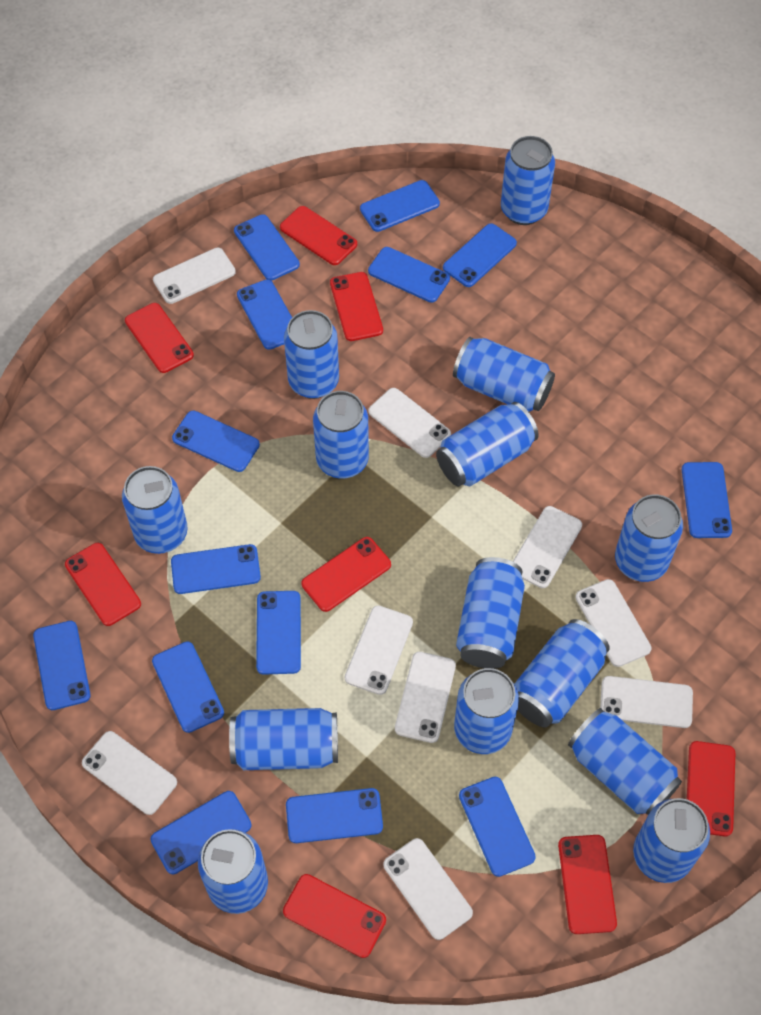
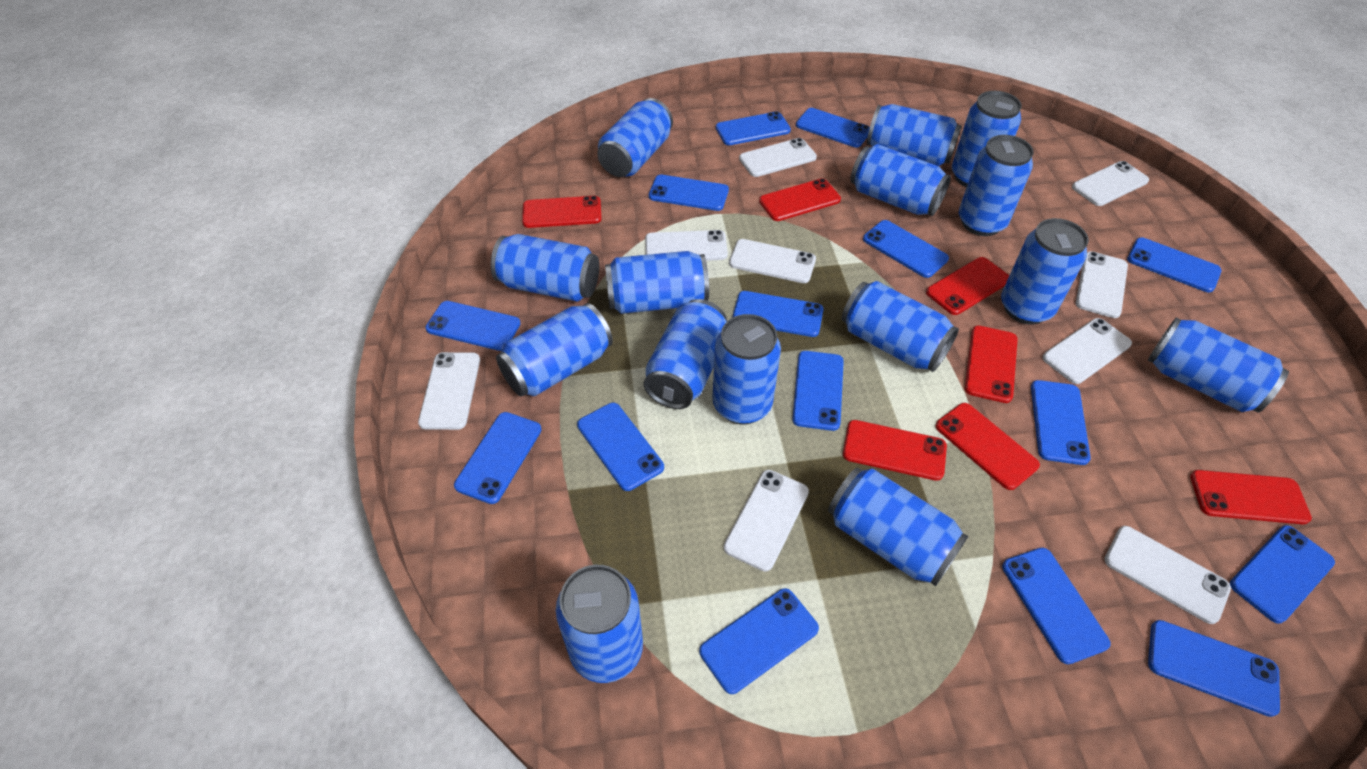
blue can: [122,466,188,554] [198,829,268,914] [229,708,338,770] [284,310,339,399] [313,391,369,478] [436,402,539,487] [453,337,555,412] [454,668,519,754] [456,557,525,669] [501,136,555,225] [514,619,610,728] [568,708,682,815] [615,494,683,582] [633,798,710,883] = 14 -> [491,234,599,302] [496,303,613,396] [556,565,643,683] [597,98,673,177] [605,251,709,314] [644,299,727,409] [712,314,781,425] [828,468,968,587] [842,281,959,372] [850,144,951,216] [867,104,962,166] [952,91,1022,187] [959,135,1034,236] [1001,218,1089,325] [1148,317,1289,413] = 15
blue phone: [33,621,91,710] [151,791,252,874] [152,642,224,733] [171,544,261,594] [172,411,260,472] [234,214,300,281] [237,279,292,350] [256,591,301,675] [286,788,383,843] [360,180,440,232] [368,247,450,303] [443,223,517,287] [459,777,536,877] [682,462,732,538] = 14 -> [425,301,521,351] [454,412,541,504] [577,403,664,491] [649,175,729,211] [699,588,819,694] [716,111,791,145] [733,291,824,337] [792,351,844,431] [796,108,870,147] [863,220,949,278] [1002,548,1111,664] [1031,380,1091,465] [1127,238,1222,292] [1148,620,1280,717] [1230,525,1335,624] = 15
red phone: [65,543,141,626] [125,303,194,373] [280,206,357,265] [283,874,386,958] [301,537,391,612] [330,272,383,341] [558,835,617,934] [687,741,735,837] = 8 -> [522,196,602,228] [759,178,841,221] [843,420,947,481] [926,257,1009,315] [935,403,1040,490] [965,326,1018,403] [1190,470,1312,524] = 7

